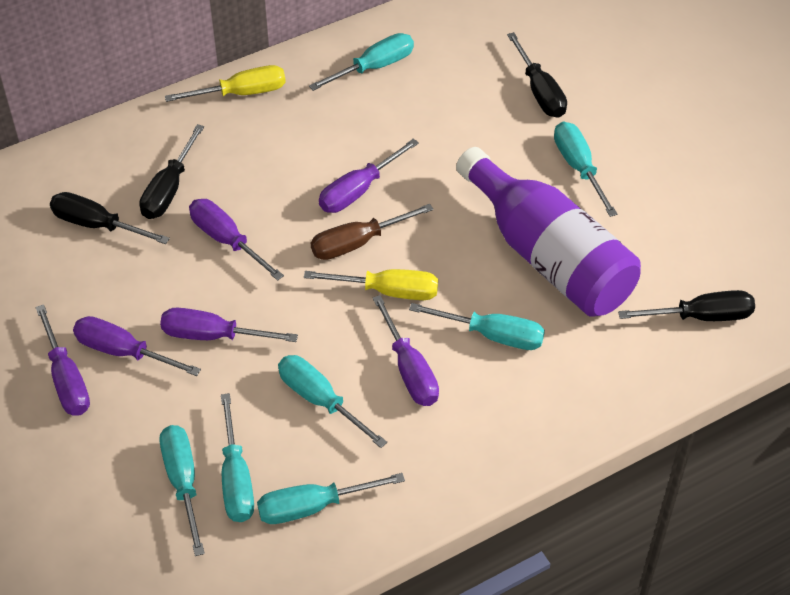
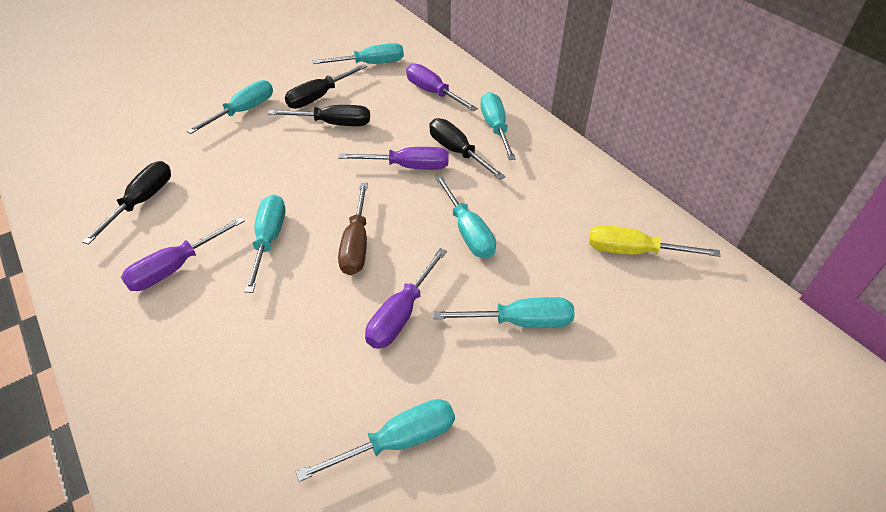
purple bottle: [456,147,641,317] = 1 -> none = 0
purple screwdriver: [35,304,90,416] [73,316,201,376] [160,308,298,342] [189,199,284,281] [319,139,419,213] [373,295,439,406] = 6 -> [121,217,245,291] [338,147,449,170] [365,248,447,349] [406,63,478,111] = 4
yellow screwdriver: [165,65,286,102] [304,269,438,300] = 2 -> [589,225,721,257] = 1

